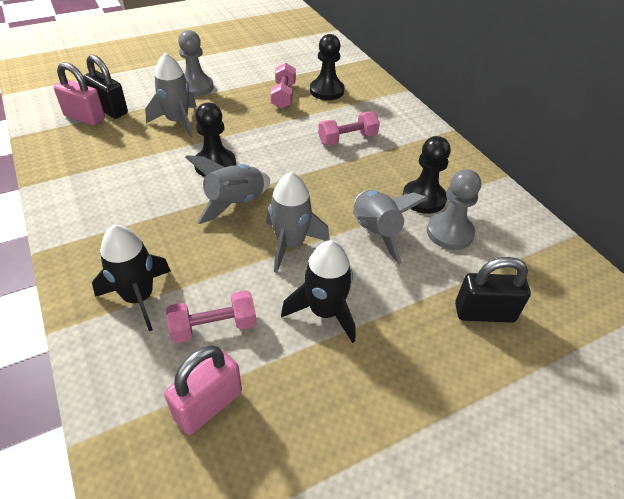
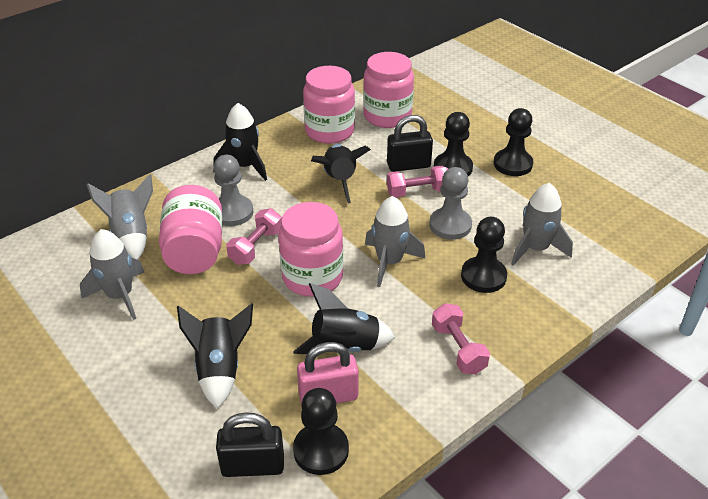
black pawn: [194,103,236,177] [310,34,345,100] [402,136,451,214] = 3 -> [293,388,349,475] [434,112,473,176] [461,217,507,293] [494,108,533,176] = 4
black rocket: [92,225,171,331] [281,240,355,343] = 2 -> [177,303,253,409] [213,103,267,181] [293,283,395,354] [311,144,371,203] = 4
pink jar: none = 0 -> [159,185,222,274] [278,202,343,297] [303,66,355,144] [363,52,414,128] = 4
pink padlock: [54,62,105,126] [164,345,242,435] = 2 -> [297,342,359,404] = 1

